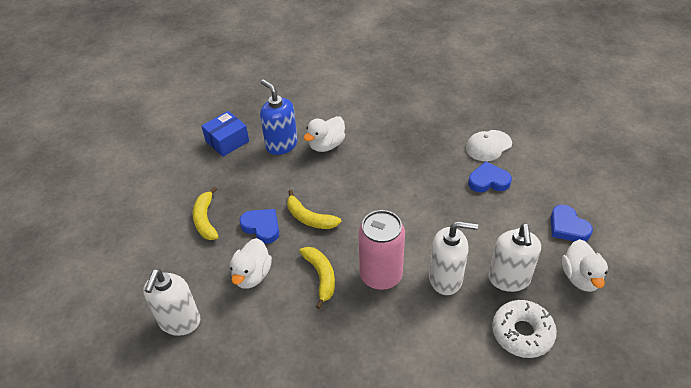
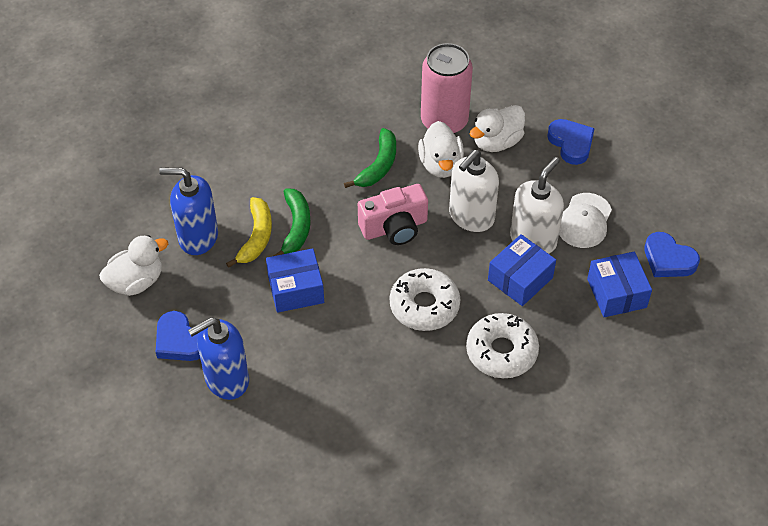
blue box: [202,111,249,157] = 1 -> [266,248,324,313] [488,234,556,306] [587,252,652,317] = 3
blue soap dispenser: [260,79,298,155] = 1 -> [159,168,218,255] [188,317,249,400] = 2
green banana: none = 0 -> [274,188,311,256] [344,128,396,188] = 2
pink camera: none = 0 -> [358,184,428,245] = 1
white donut: [492,300,557,358] = 1 -> [390,268,460,331] [466,313,539,378] = 2
white soap dispenser: [143,269,200,336] [429,221,478,295] [489,223,541,292] = 3 -> [449,150,499,232] [510,157,564,254] = 2
yellow banana: [193,186,219,240] [287,190,341,229] [299,247,335,309] = 3 -> [226,197,272,268] = 1

